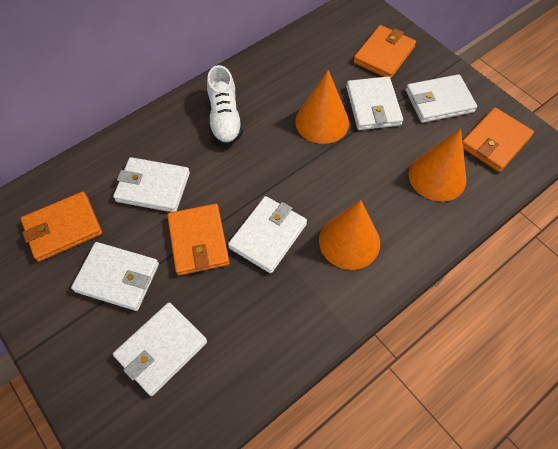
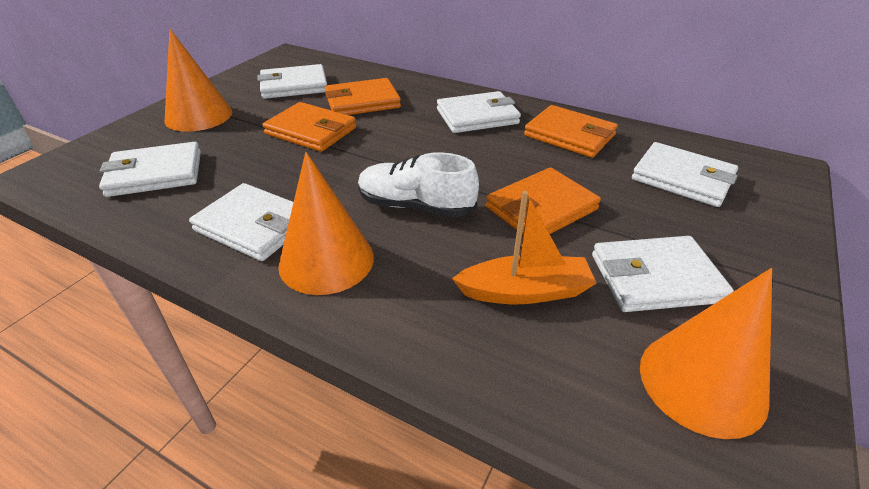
orange boat: none = 0 -> [452,191,597,304] = 1

